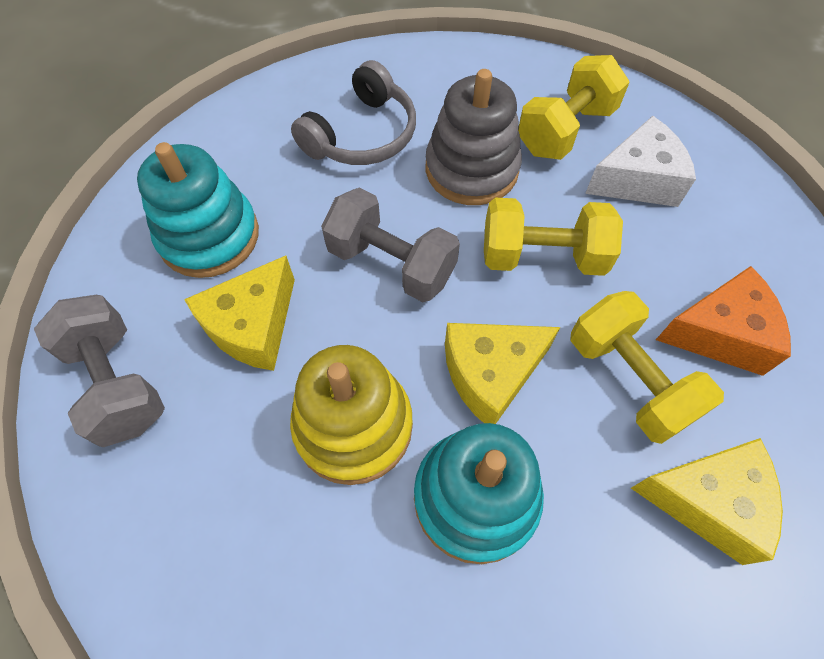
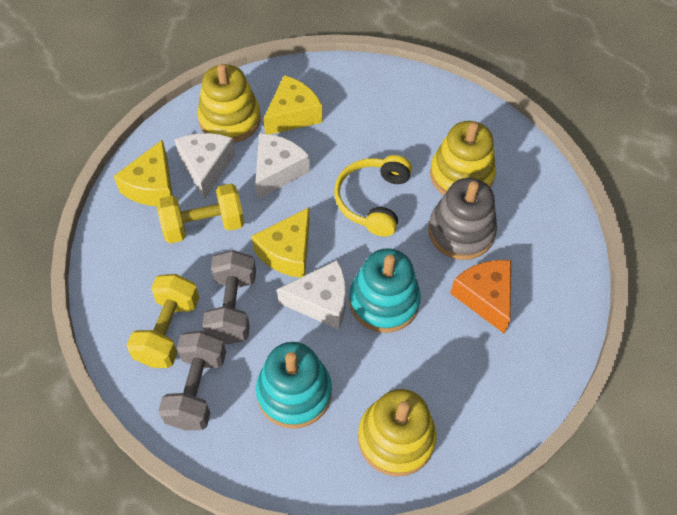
grey headphones: [291,60,416,165] = 1 -> none = 0
white cheese: [585,116,696,207] = 1 -> [175,133,235,199] [255,133,310,200] [277,260,346,330] = 3
yellow dumbbell: [484,198,623,276] [518,55,630,160] [570,291,724,444] = 3 -> [127,274,199,368] [157,183,244,243] = 2
yellow headphones: none = 0 -> [334,155,412,236] = 1
yellow stacking toy: [290,345,413,485] = 1 -> [197,64,261,143] [358,389,437,476] [430,121,496,195] = 3

